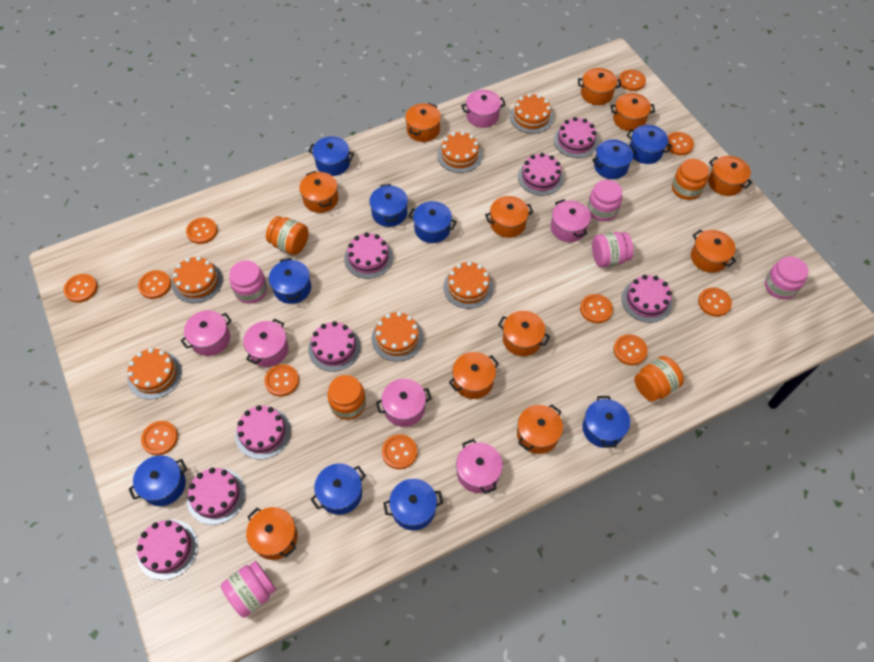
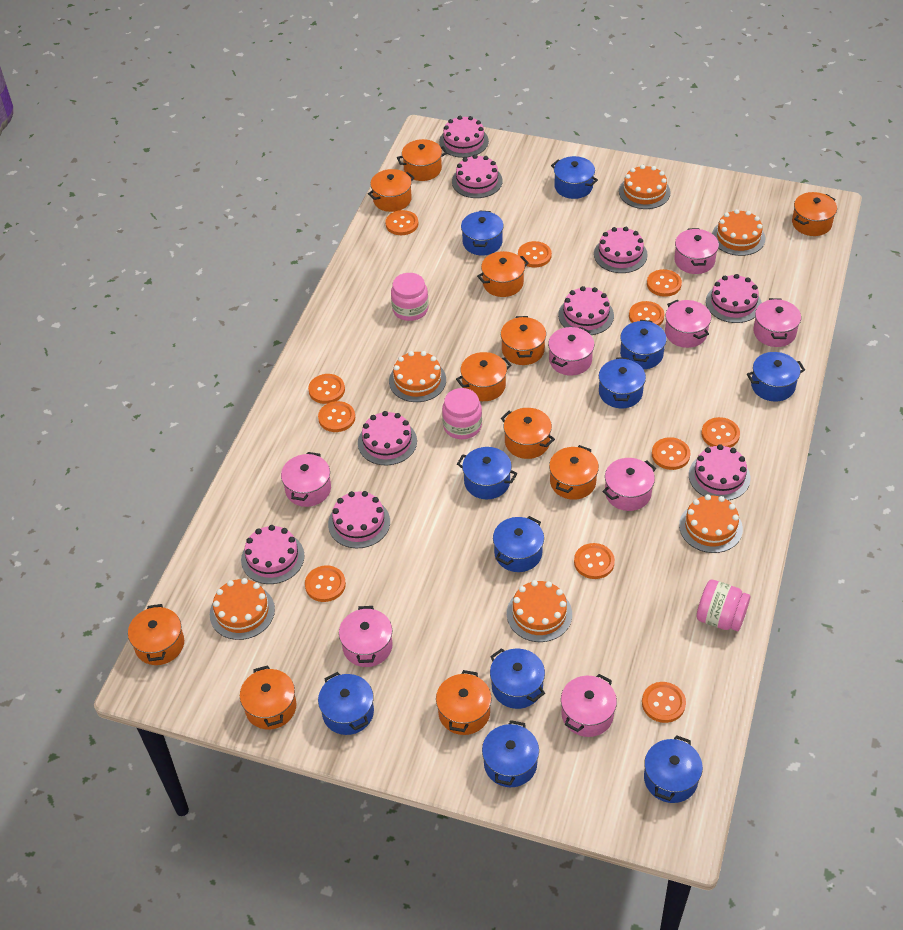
blue pot: [129,455,187,506] [269,258,311,304] [308,136,354,176] [311,464,366,515] [369,184,408,227] [383,479,443,530] [408,201,457,243] [583,396,630,448] [592,139,636,179] [627,125,672,164] = 10 -> [318,672,374,735] [457,447,517,499] [461,211,504,255] [482,720,539,787] [490,648,545,709] [493,516,544,572] [551,156,598,199] [599,357,646,408] [620,320,667,369] [644,735,703,803] [747,352,805,401] = 11
orange jar: [266,216,309,255] [327,375,366,420] [634,356,684,402] [672,159,709,200] = 4 -> none = 0
pink cake: [137,519,198,580] [187,468,246,525] [235,405,291,460] [308,321,361,372] [344,232,393,279] [518,153,564,196] [554,117,598,158] [622,275,673,323] = 8 -> [241,525,305,584] [328,491,390,548] [358,411,417,465] [439,116,489,158] [452,154,503,198] [558,286,614,335] [594,227,648,273] [689,444,751,501] [706,274,762,323] = 9
pink jar: [221,561,276,618] [229,260,267,304] [587,180,622,221] [592,232,633,267] [765,256,808,299] = 5 -> [391,273,428,321] [442,388,482,439] [697,580,751,631] = 3
pink pot: [180,310,232,356] [243,319,288,367] [376,379,432,427] [456,439,503,494] [461,90,506,128] [551,199,591,242] = 6 -> [281,452,331,507] [339,606,393,667] [548,327,594,376] [561,674,617,737] [602,458,656,511] [665,300,711,348] [674,228,719,274] [753,298,801,347] = 8

